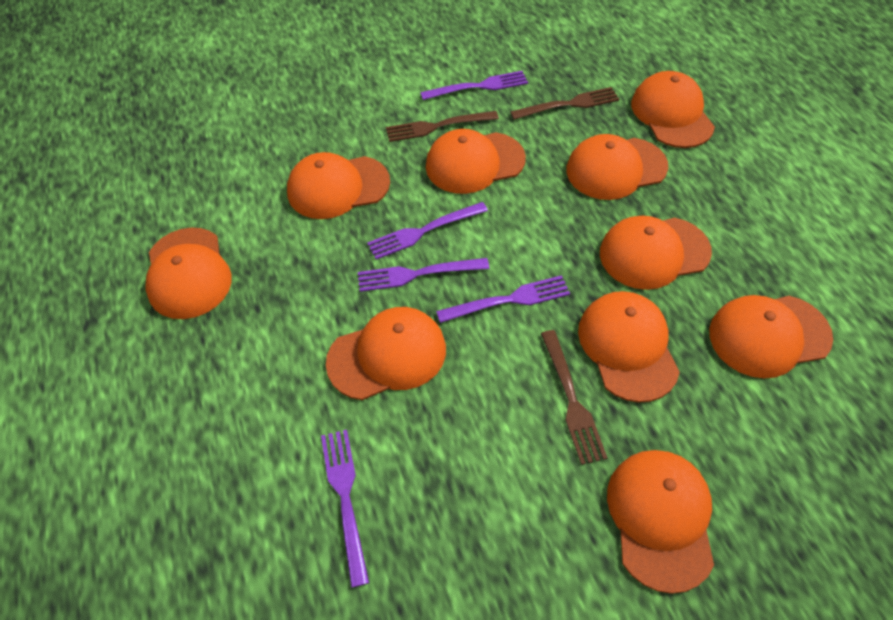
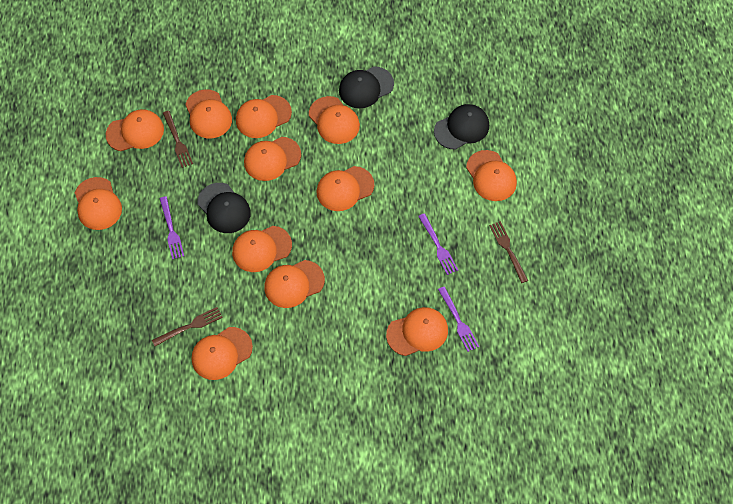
black cap: none = 0 -> [198,183,251,233] [339,66,394,108] [434,104,489,150] = 3
orange cap: [145,228,232,319] [287,152,390,219] [326,307,446,400] [426,129,526,194] [566,134,668,200] [578,291,680,403] [600,216,712,290] [607,450,714,594] [631,71,715,148] [709,295,833,378] = 10 -> [75,177,122,230] [106,109,164,151] [185,89,232,138] [192,327,253,380] [232,226,292,272] [236,95,292,138] [244,137,301,181] [264,260,325,308] [309,96,360,144] [317,166,374,211] [386,307,448,356] [466,150,517,201] = 12
purple fork: [321,430,369,588] [358,258,489,292] [367,202,488,260] [420,71,528,100] [436,275,570,323] = 5 -> [159,196,184,259] [418,213,458,275] [438,287,479,352] = 3

